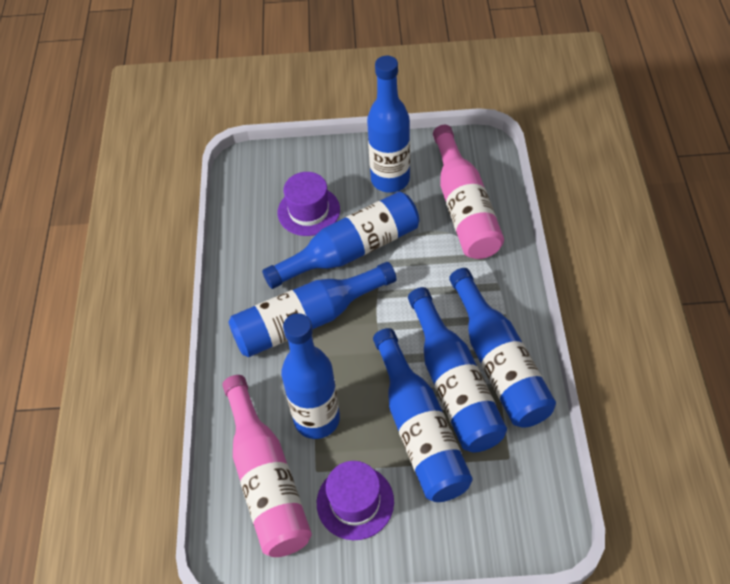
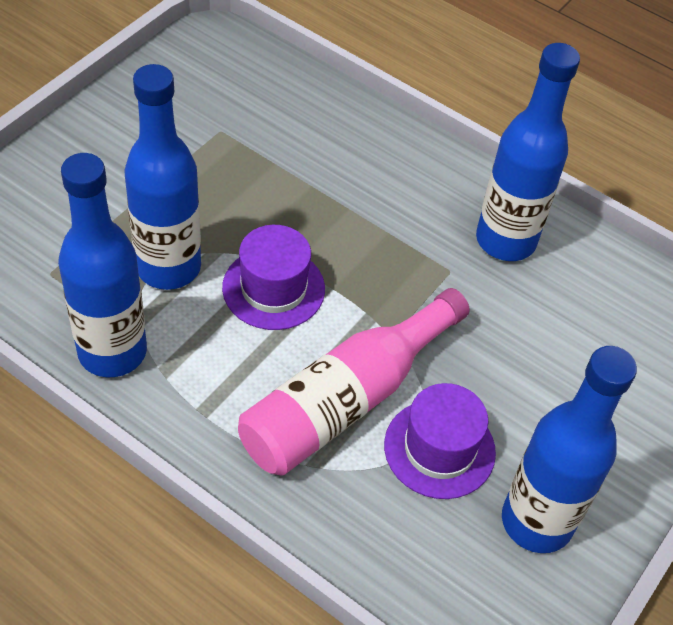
blue bottle: [228,262,397,357] [262,191,419,289] [281,313,340,439] [367,56,410,193] [373,328,473,502] [408,287,507,452] [449,268,556,428] = 7 -> [58,153,147,377] [124,64,201,290] [476,43,580,261] [502,346,637,553] = 4
pink bottle: [222,375,312,557] [433,125,504,259] = 2 -> [238,288,470,476] = 1

